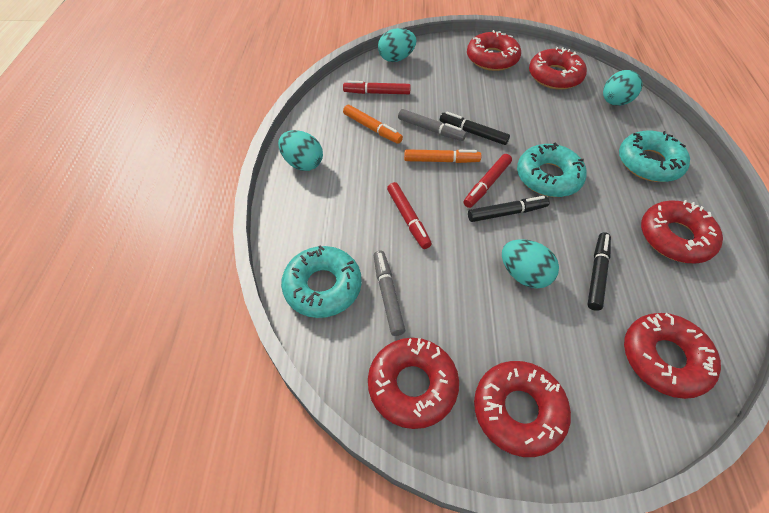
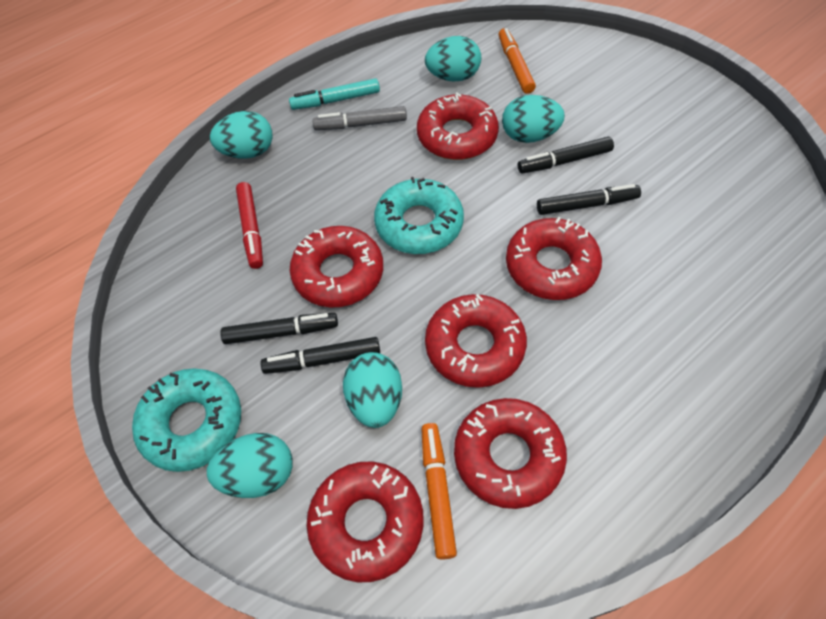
black marker: [440,112,510,145] [468,196,550,222] [587,232,611,311] = 3 -> [220,313,338,344] [261,337,380,374] [518,137,614,174] [537,184,641,215] = 4
grey marker: [374,251,405,336] [398,109,466,141] = 2 -> [312,106,407,130] = 1
red marker: [343,81,411,94] [387,182,432,249] [463,154,512,208] = 3 -> [236,182,263,269] = 1
turquoise donut: [281,245,362,318] [517,142,587,197] [619,131,690,182] = 3 -> [132,368,241,472] [374,177,464,254] = 2
turquoise egg: [278,130,323,171] [378,28,416,62] [502,239,559,289] [603,70,643,106] = 4 -> [207,433,293,498] [210,111,273,159] [343,352,402,428] [425,36,481,82] [502,95,565,143] = 5
turquoise marker: none = 0 -> [289,78,380,110] = 1

